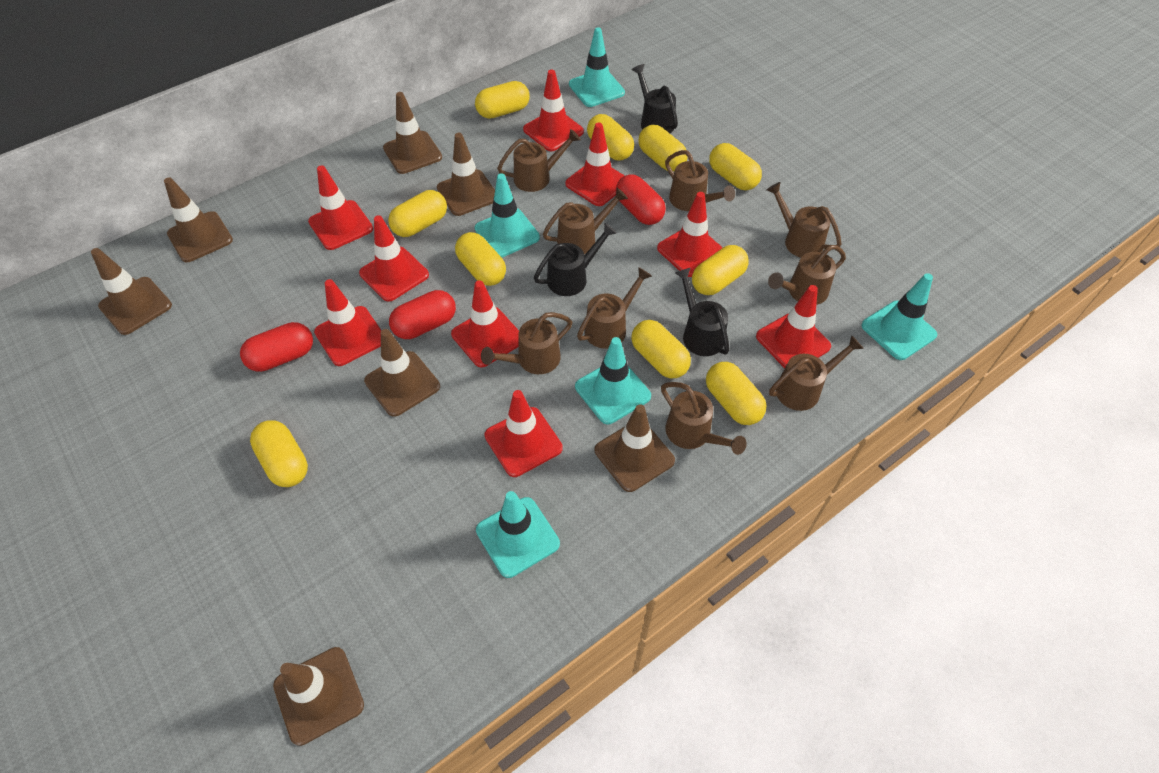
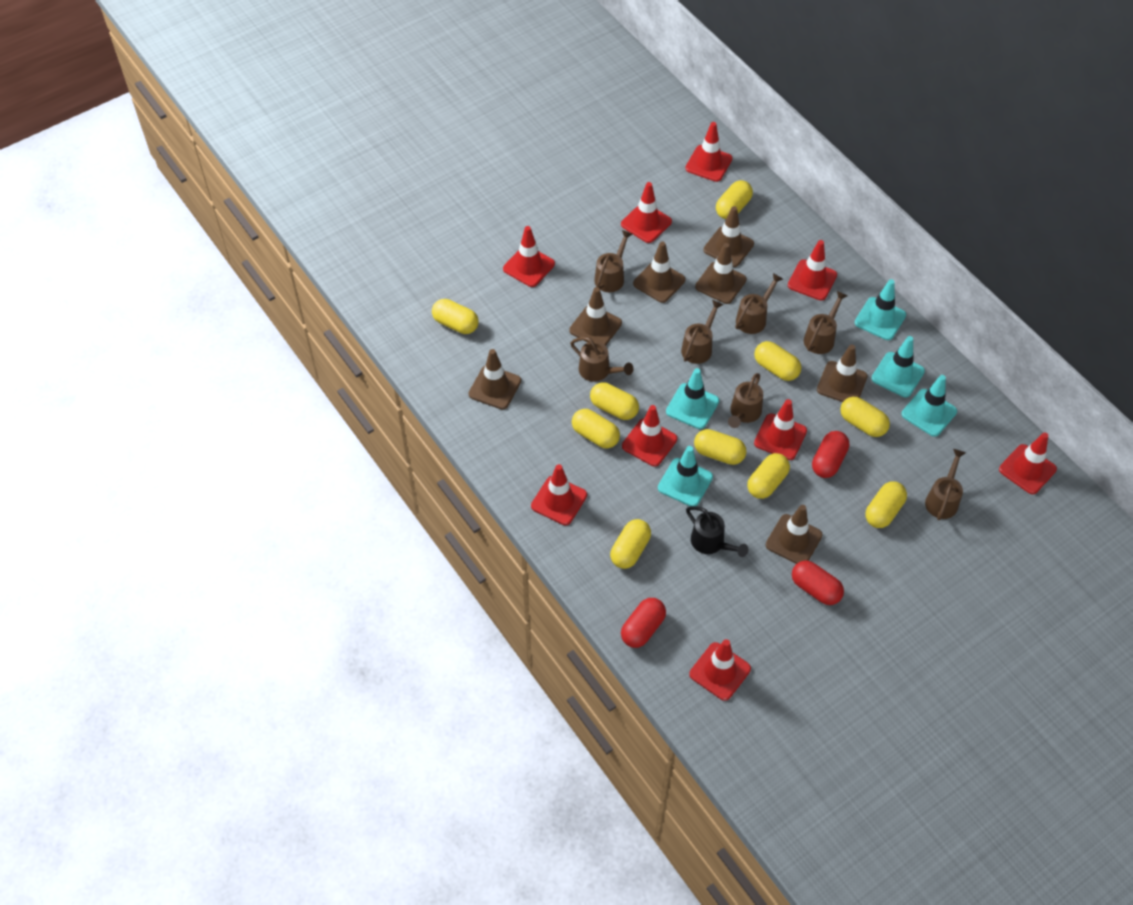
black watering can: [534,223,617,296] [632,64,678,133] [675,268,729,356] = 3 -> [686,506,748,557] = 1
brown watering can: [481,312,572,374] [497,129,581,192] [543,188,628,254] [577,267,652,349] [661,382,746,455] [665,150,735,211] [767,182,842,258] [768,245,846,305] [769,335,864,411] = 9 -> [570,337,633,382] [594,230,633,292] [681,300,723,364] [728,373,763,428] [735,273,783,334] [804,291,847,354] [925,449,966,520] = 7

